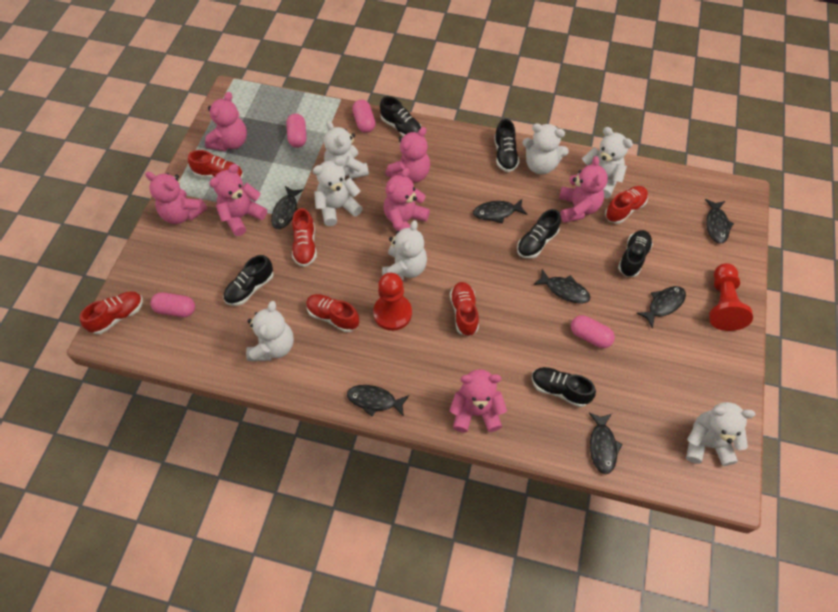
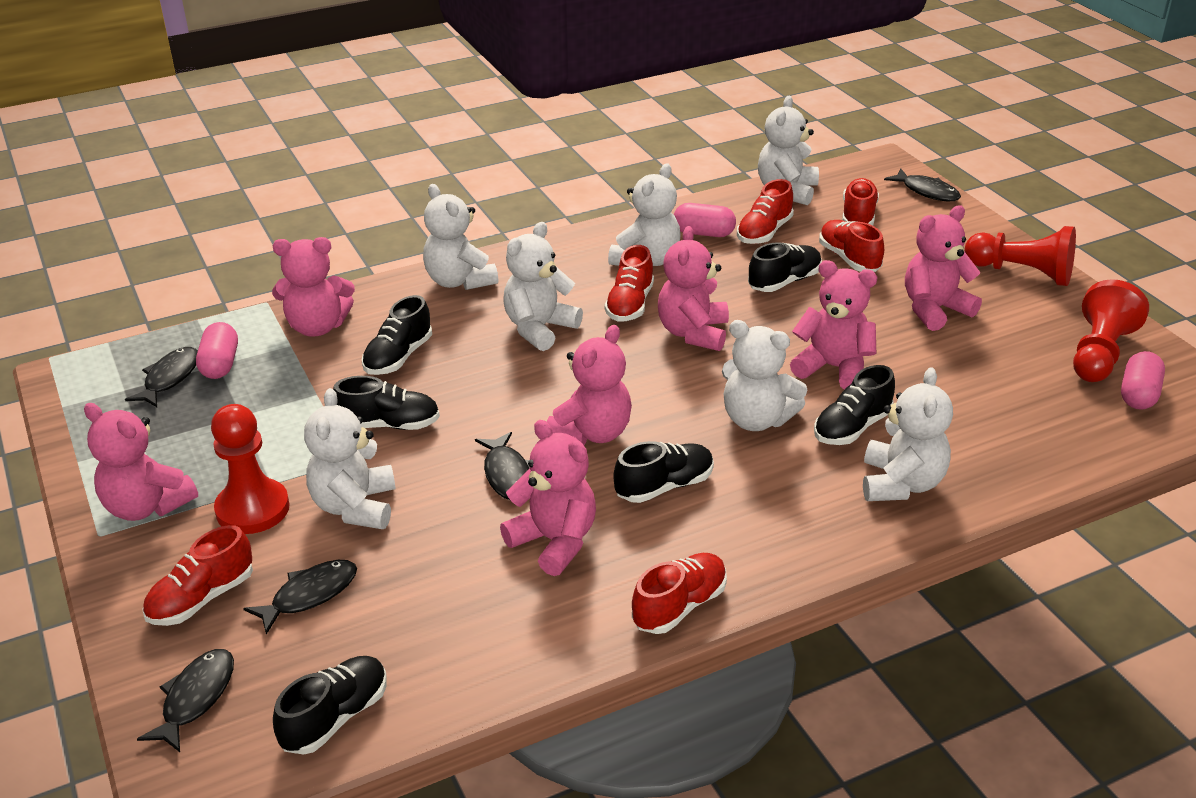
black fish: [271,186,303,229] [347,385,409,417] [473,199,527,224] [533,269,590,303] [589,413,622,474] [636,286,686,328] [705,199,734,244] = 7 -> [125,347,198,407] [137,649,234,752] [243,560,357,635] [475,432,530,500] [884,169,961,201] = 5
pink capsule: [151,292,195,317] [287,114,306,148] [352,100,376,133] [571,315,615,348] = 4 -> [196,322,238,379] [674,203,736,237] [1121,351,1165,410] = 3
red pawn: [373,273,412,331] [709,263,753,331] = 2 -> [211,404,290,534] [965,226,1076,286] [1073,279,1149,382] = 3

